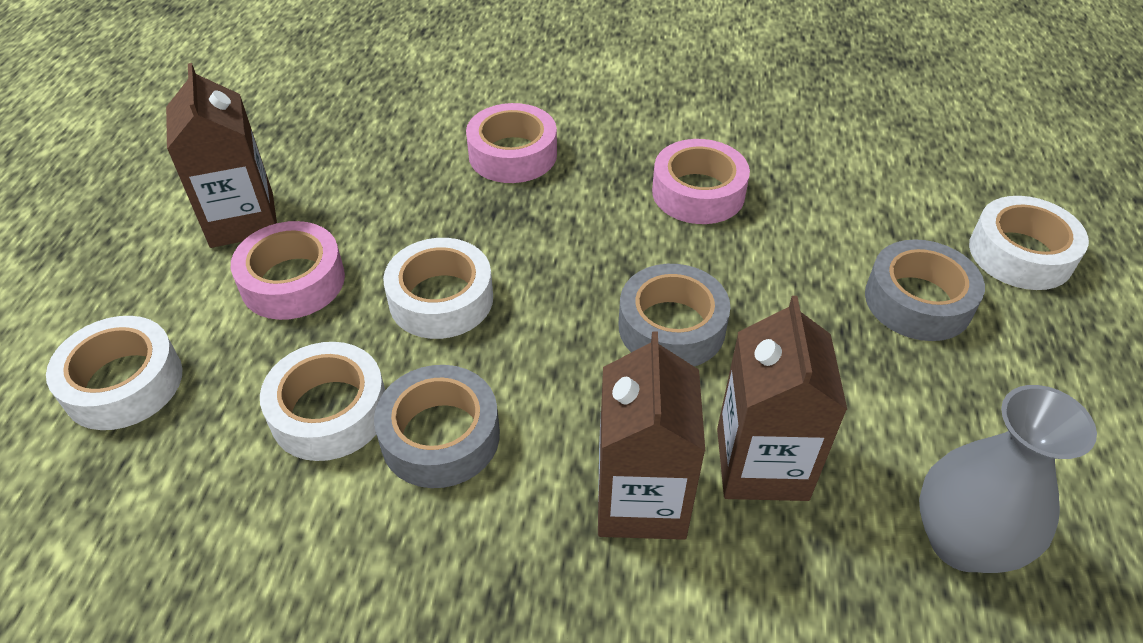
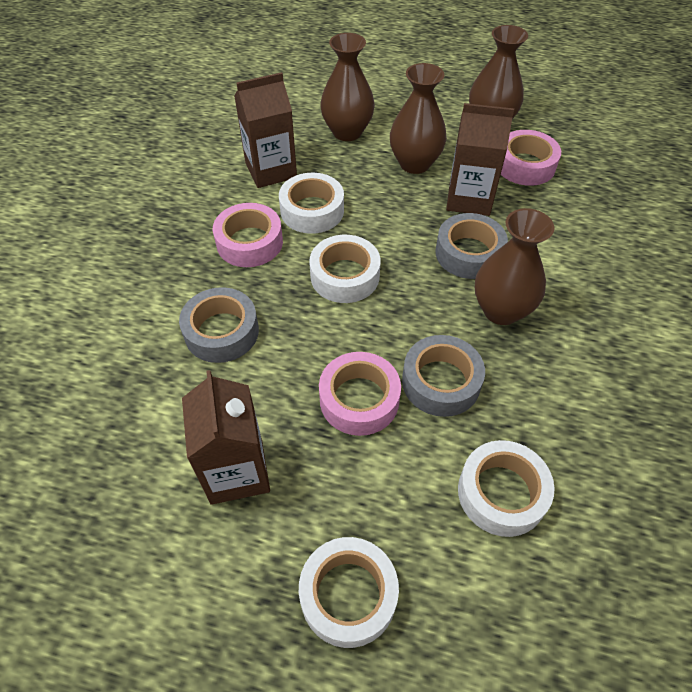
brown vase: none = 0 -> [320,33,375,141] [390,63,447,174] [469,25,528,119] [475,208,555,325] = 4
grey vase: [919,385,1097,573] = 1 -> none = 0

